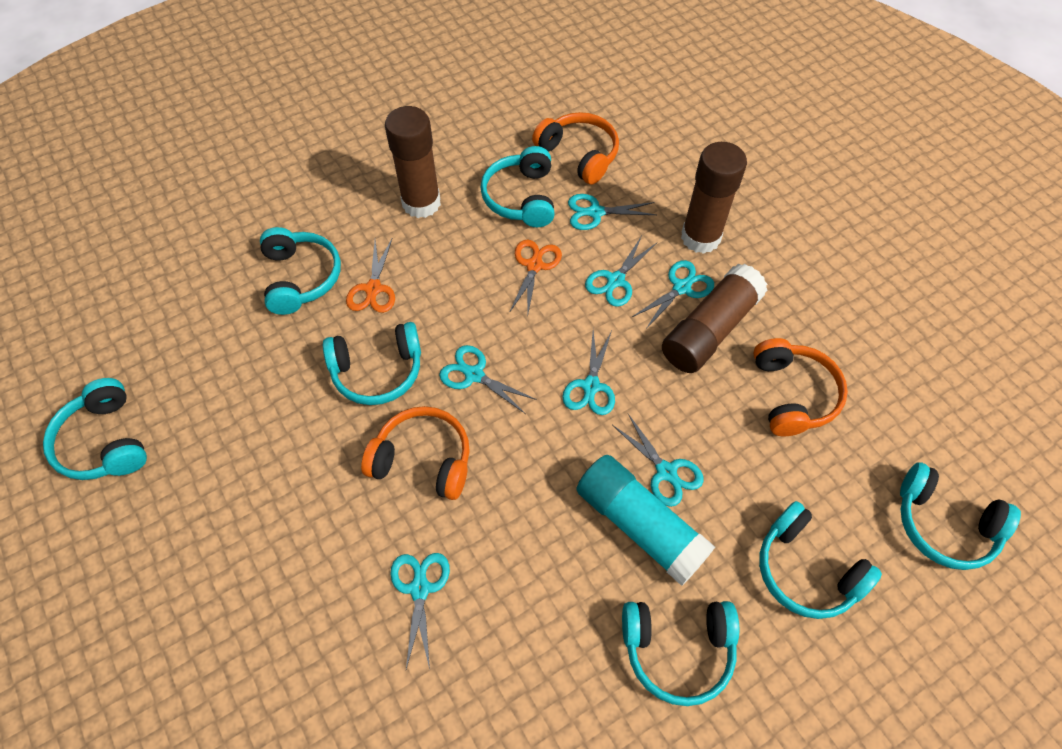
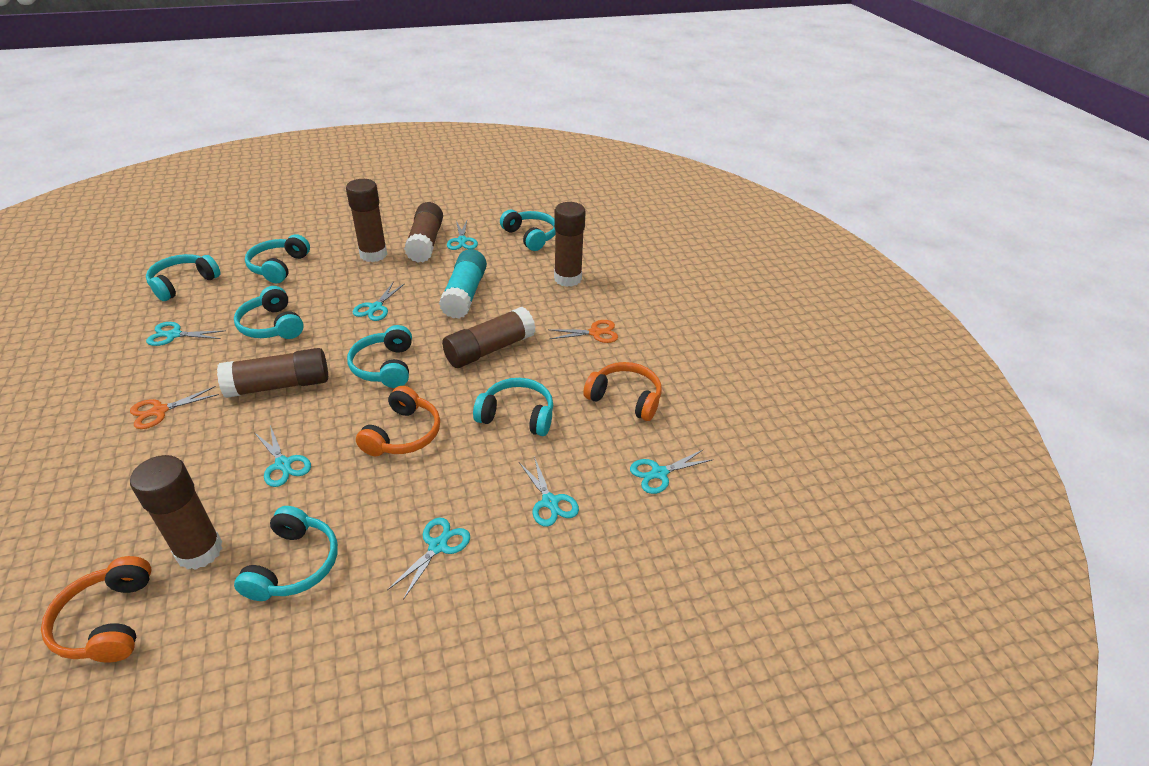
brown glue stick: [385,106,441,218] [662,264,767,373] [681,142,747,254] = 3 -> [130,455,223,570] [217,348,328,398] [346,179,387,262] [404,202,443,263] [442,307,536,368] [554,202,586,287] = 6

